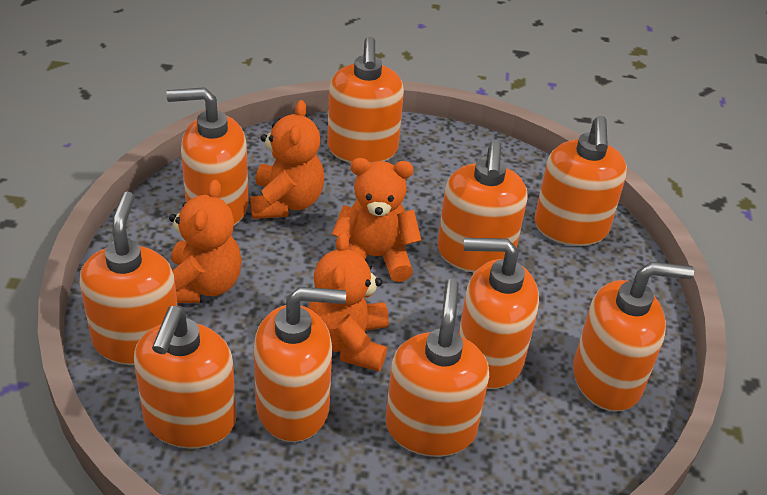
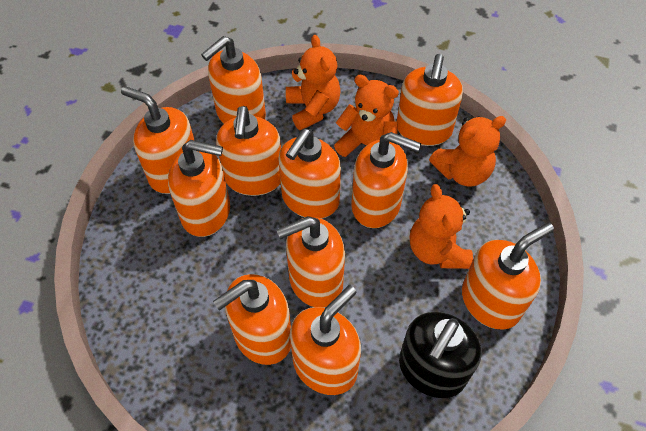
black soap dispenser: none = 0 -> [399,312,481,398] = 1
orange soap dispenser: [79,191,178,365] [134,306,236,449] [166,87,249,225] [254,287,346,442] [327,37,404,163] [386,279,489,457] [437,140,528,273] [459,238,539,389] [535,116,627,246] [573,262,694,412] = 10 -> [121,86,195,194] [168,140,230,237] [201,36,266,124] [213,274,291,365] [216,106,281,196] [277,216,345,307] [278,129,341,219] [290,285,361,395] [351,132,421,228] [397,54,463,146] [462,223,554,329] = 11

